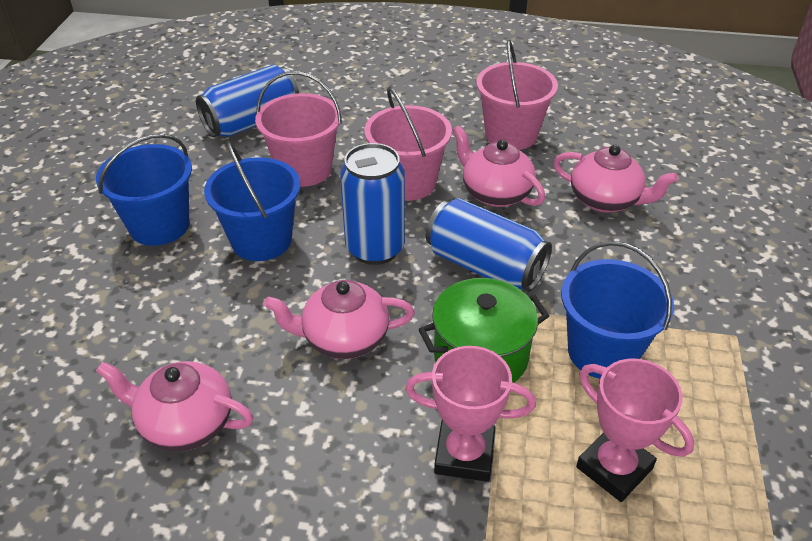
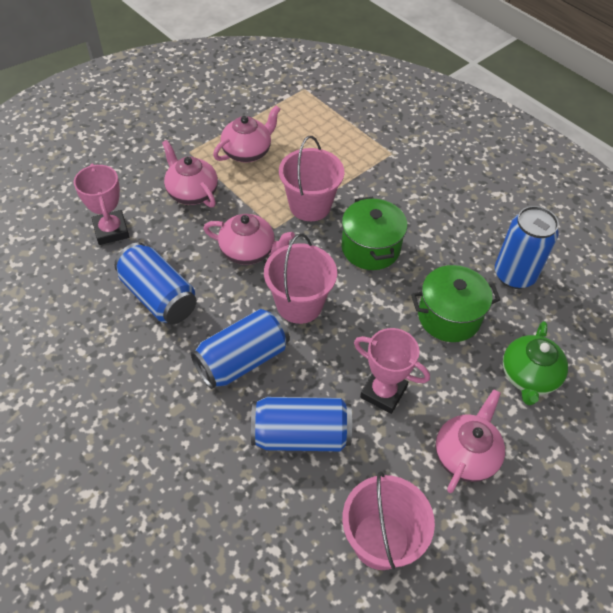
blue bucket: [96,134,192,246] [204,141,300,261] [561,241,674,379] = 3 -> none = 0
blue can: [196,65,299,138] [340,143,405,265] [426,198,552,292] = 3 -> [114,243,197,324] [191,309,290,389] [251,397,352,451] [495,206,559,289] = 4
green pot: [418,278,549,383] = 1 -> [341,197,407,270] [411,265,500,342] = 2
green teapot: none = 0 -> [503,321,568,405] = 1

